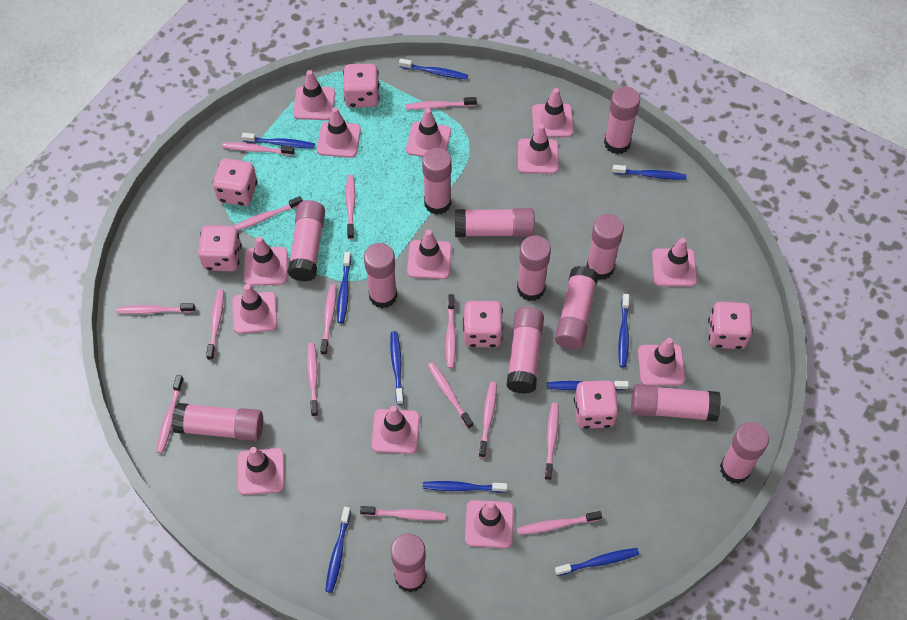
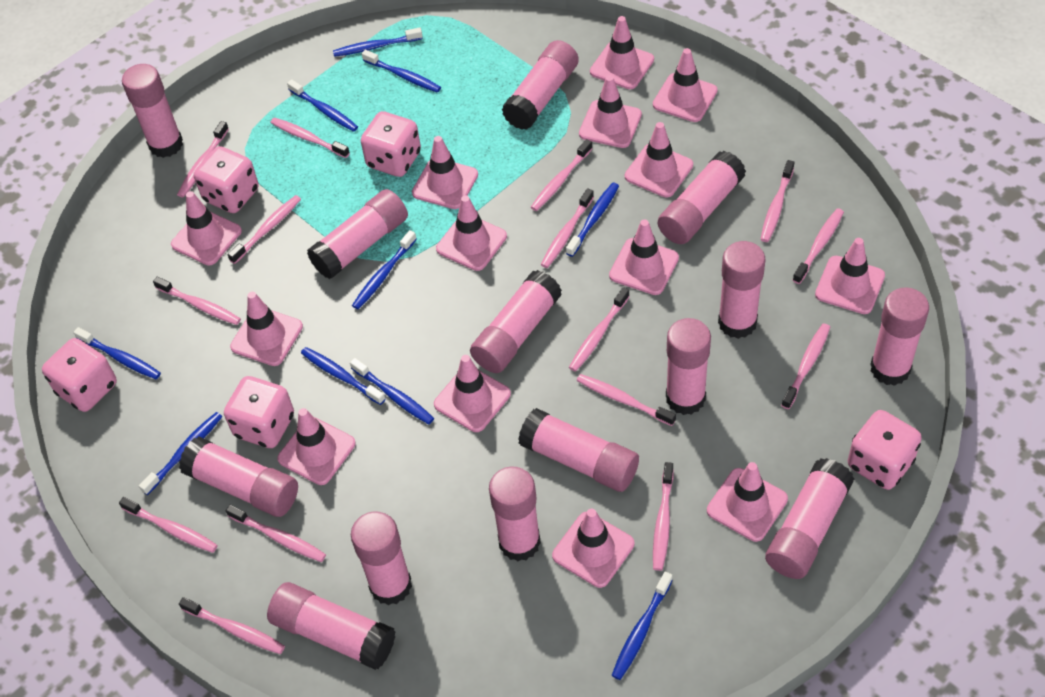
pink dice: [198,225,242,271] [213,158,257,206] [343,64,380,108] [463,301,503,347] [574,380,619,429] [708,301,753,349] = 6 -> [42,338,117,412] [194,146,259,213] [224,376,294,448] [361,111,421,177] [848,410,922,490] = 5
pink glue stick: [172,403,263,441] [287,200,325,282] [364,243,397,308] [390,533,427,593] [422,148,452,215] [455,208,535,237] [507,307,544,394] [517,236,551,301] [555,266,599,350] [586,214,624,280] [604,87,640,154] [631,384,721,421] [720,422,769,484] = 13 -> [122,64,183,158] [179,437,298,517] [267,582,396,670] [307,189,408,279] [351,511,412,605] [470,270,562,373] [489,467,541,561] [502,40,578,130] [518,408,639,492] [658,151,746,244] [666,318,711,415] [718,241,765,339] [765,458,854,579] [870,287,929,386] = 14
pink traffic cone: [232,284,277,334] [238,447,285,495] [244,236,288,286] [293,70,335,120] [317,107,361,158] [371,406,420,454] [406,108,451,157] [407,230,452,279] [465,500,514,548] [518,124,559,174] [532,88,574,138] [638,338,685,386] [652,238,697,287] = 13 -> [171,191,242,266] [230,292,303,366] [277,408,356,485] [412,136,478,209] [434,355,511,432] [436,195,507,271] [552,509,634,588] [579,75,642,148] [590,16,654,89] [609,219,679,295] [625,122,693,198] [653,48,718,122] [707,462,788,542] [815,238,885,314] = 14

